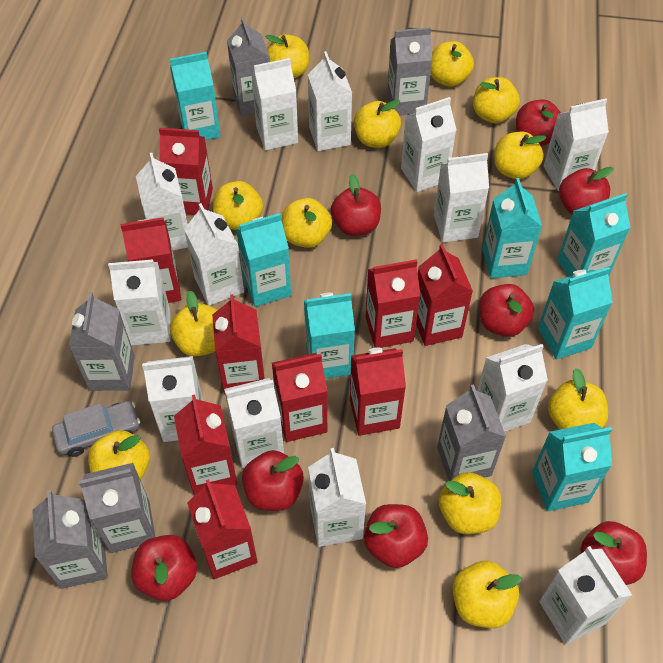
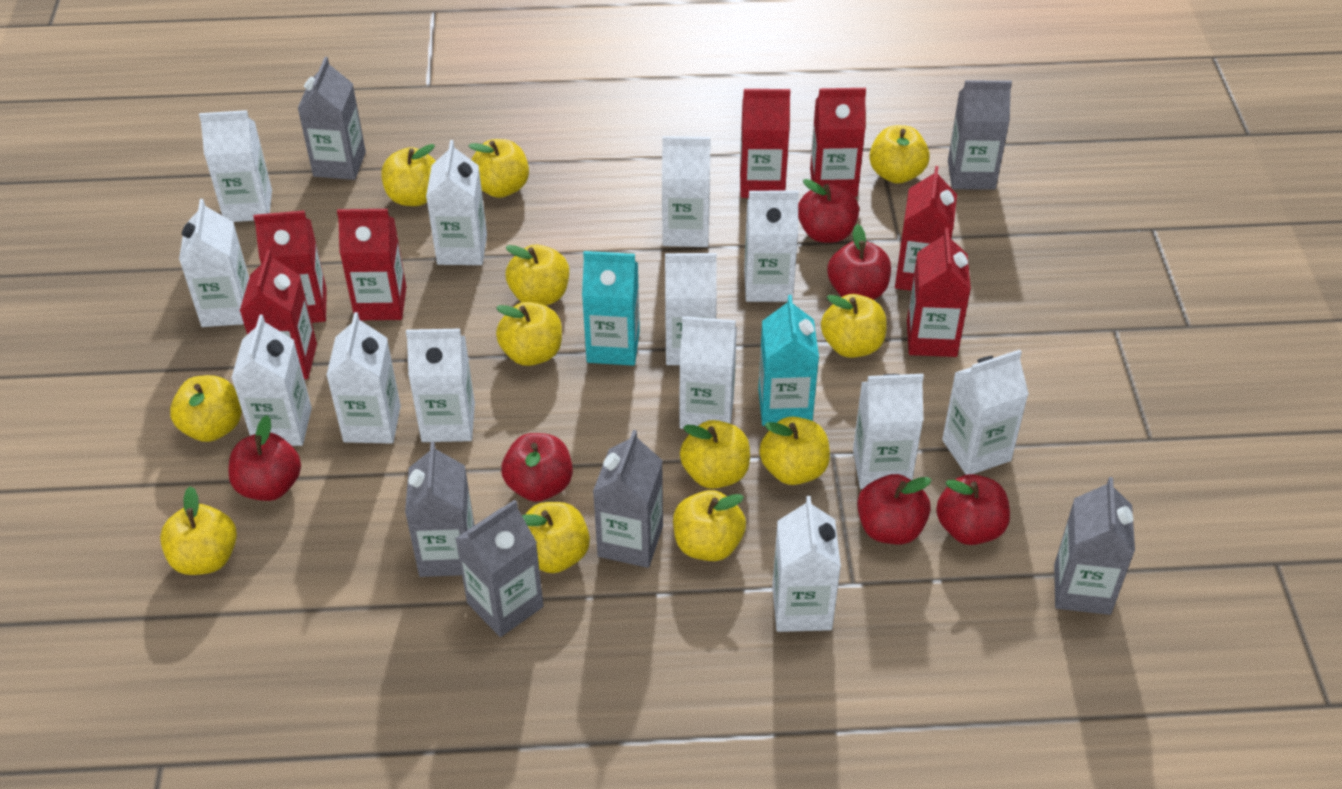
grey car: [52,401,140,457] = 1 -> none = 0
red apple: [131,535,197,601] [242,450,304,511] [331,174,381,236] [364,504,428,568] [479,284,534,337] [516,99,561,146] [559,167,614,214] [580,521,647,585] = 8 -> [228,415,301,501] [501,433,573,502] [798,179,859,243] [827,224,891,300] [857,474,932,544] [936,474,1010,545] = 6
red carton: [120,217,181,303] [159,128,213,215] [174,395,238,495] [187,479,257,579] [212,294,265,395] [272,353,327,442] [350,348,406,436] [366,259,420,348] [416,244,473,346] = 9 -> [240,250,317,379] [253,210,327,323] [337,209,406,320] [740,89,790,198] [810,88,866,197] [895,166,957,291] [907,228,971,357] = 7
turquoise carton: [170,52,221,140] [236,213,291,307] [304,293,355,379] [482,178,542,278] [532,423,612,511] [538,267,613,360] [557,193,631,277] = 7 -> [582,251,640,366] [758,295,819,426] = 2

